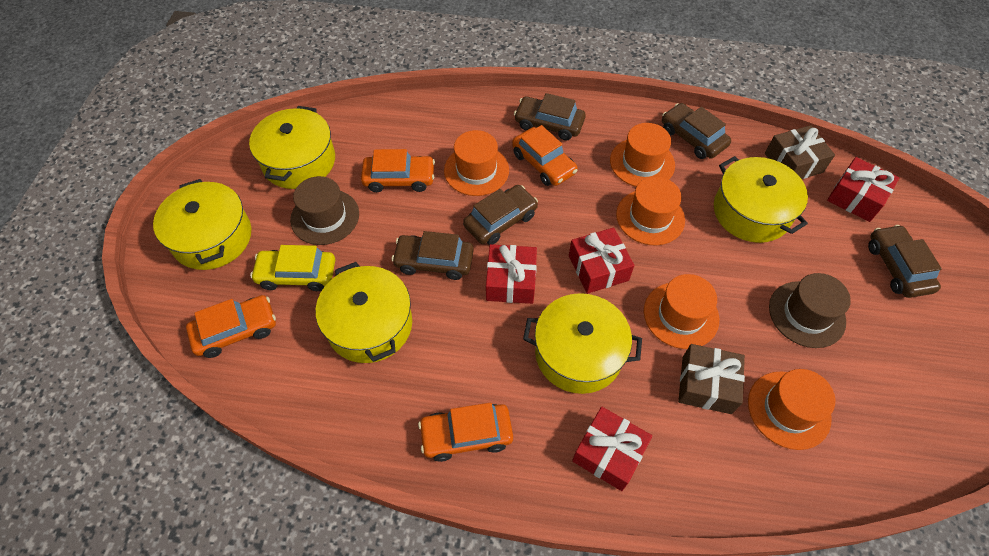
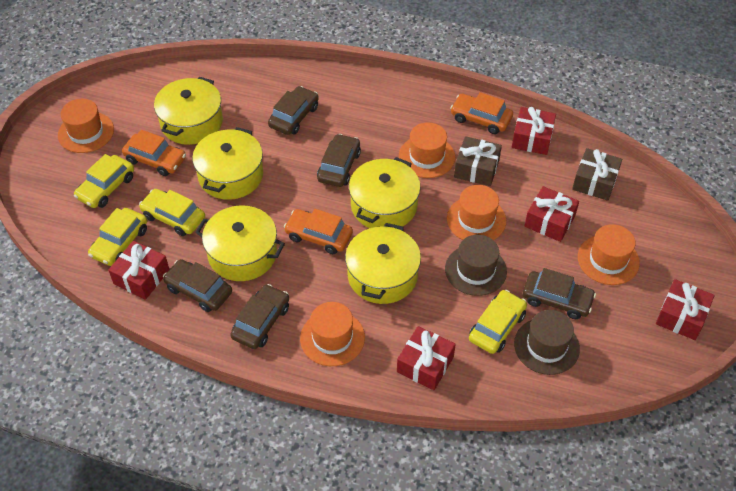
orange car: [186,295,276,358] [361,149,435,192] [418,403,513,462] [512,125,578,186] = 4 -> [122,130,186,176] [284,209,353,254] [451,92,513,134] = 3
red gift: [486,244,537,304] [569,227,634,294] [572,407,652,491] [827,157,899,222] = 4 -> [108,241,170,300] [397,326,456,390] [512,107,556,155] [525,186,579,242] [656,279,714,340] = 5
yellow car: [250,245,335,291] = 1 -> [74,154,134,208] [88,208,147,266] [139,189,205,236] [469,290,527,354] = 4

